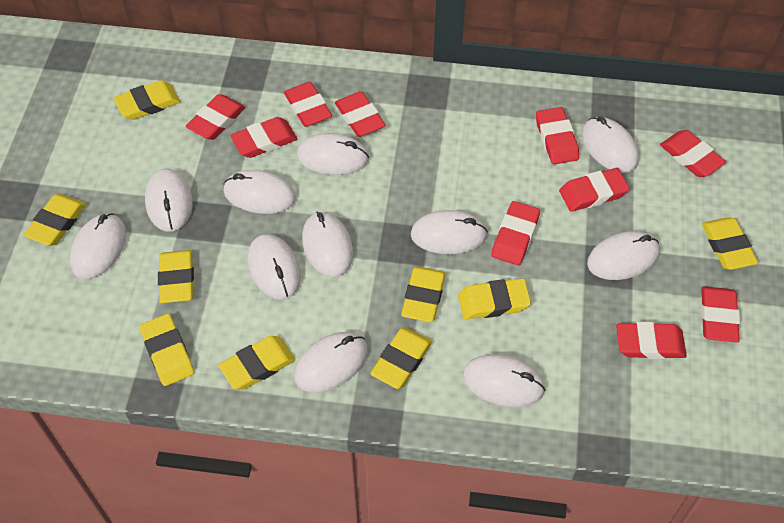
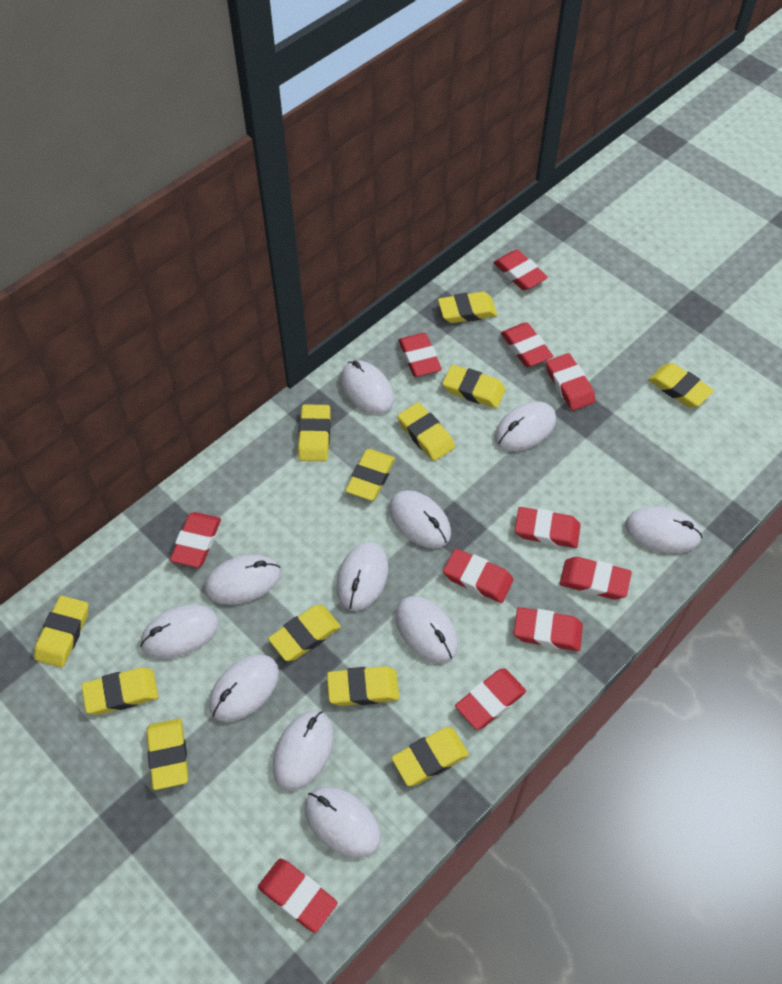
red eraser: [186,94,245,140] [230,117,297,158] [284,82,332,127] [335,91,386,137] [491,201,540,265] [536,107,579,165] [559,168,630,212] [616,322,687,359] [660,130,726,177] [701,286,740,343] = 10 -> [170,512,221,567] [258,858,337,933] [399,333,442,377] [443,549,514,603] [455,668,526,730] [493,250,548,290] [501,323,553,367] [514,607,583,651] [515,507,580,548] [546,353,596,411] [560,557,632,599] = 11
yellow eraser: [24,194,86,246] [114,80,180,120] [139,314,194,386] [158,250,194,303] [219,336,295,390] [370,327,432,389] [401,266,446,322] [458,279,531,319] [702,217,758,270] = 9 -> [34,596,88,668] [81,668,158,715] [147,719,188,790] [268,605,341,661] [298,404,331,461] [327,666,399,706] [345,449,395,501] [392,727,469,786] [397,402,455,461] [438,292,497,323] [442,365,506,408] [648,363,714,408] = 12

